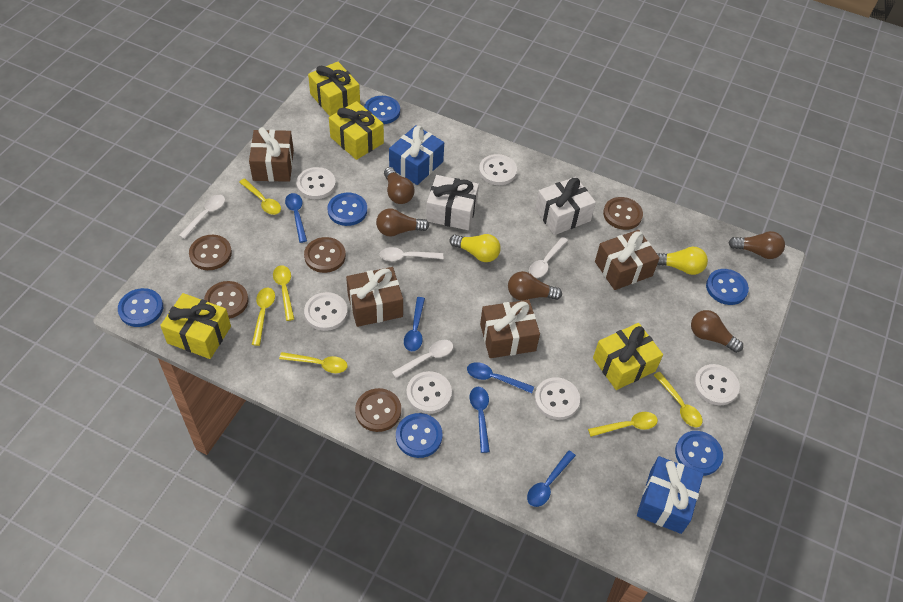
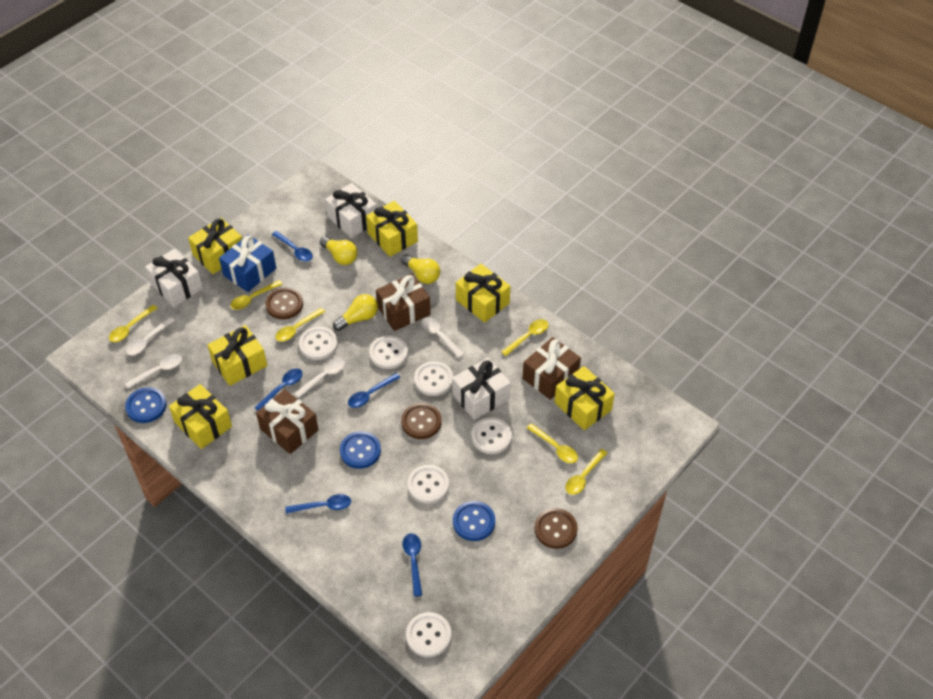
blue button: [118,288,163,327] [328,193,367,226] [364,96,400,124] [396,413,443,458] [675,431,723,476] [706,269,749,305] = 6 -> [125,387,166,423] [340,431,381,469] [453,501,495,541] = 3
blue gift: [389,125,444,185] [637,456,704,534] = 2 -> [219,235,276,292] = 1
brown button: [189,235,232,270] [204,281,248,319] [304,237,346,273] [355,388,401,432] [603,197,643,230] = 5 -> [265,288,303,319] [401,403,442,439] [534,508,578,549] = 3
brown gift: [249,127,294,182] [346,267,403,327] [480,300,540,358] [595,230,660,290] = 4 -> [256,389,318,454] [376,274,431,331] [523,337,581,400] = 3
brown light bulb: [376,208,429,237] [384,167,415,204] [508,271,562,300] [691,310,743,353] [728,231,785,259] = 5 -> none = 0
white gift: [426,175,479,230] [535,177,596,235] = 2 -> [145,249,203,307] [325,183,377,238] [452,358,511,420] = 3
yellow gift: [160,293,231,359] [308,62,360,116] [329,101,384,160] [593,323,663,390] = 4 -> [169,384,232,449] [188,218,242,274] [207,325,267,386] [366,201,418,257] [456,264,510,323] [554,366,615,430] = 6
yellow light bulb: [450,234,501,262] [657,247,708,275] = 2 -> [320,236,358,265] [333,294,378,331] [401,254,440,284] = 3

